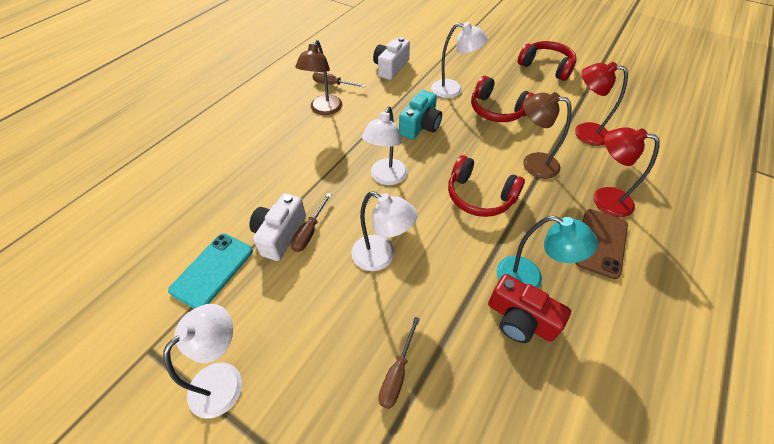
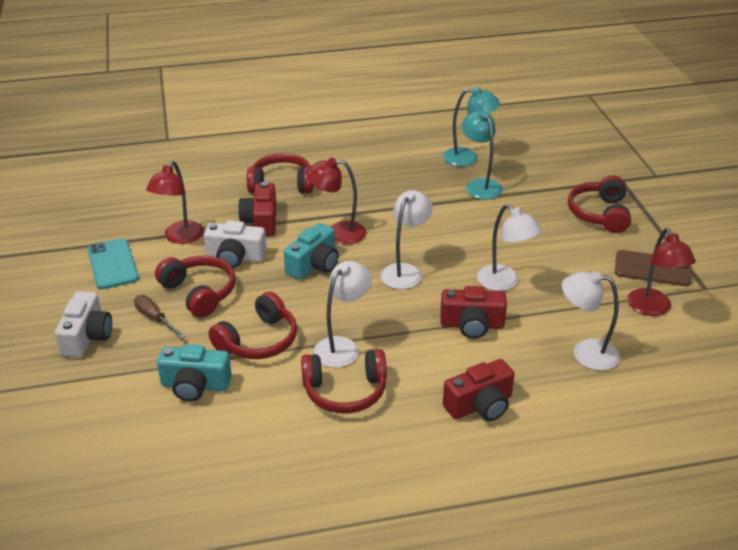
brown lamp: [295,40,342,115] [523,92,572,179] = 2 -> none = 0
brown screwdriver: [290,193,332,252] [312,72,366,88] [378,317,420,409] = 3 -> [134,295,185,338] = 1
red camera: [488,274,571,343] = 1 -> [238,182,276,237] [440,286,507,339] [443,359,515,421] = 3
red headphones: [448,155,525,217] [471,76,535,122] [518,41,576,81] = 3 -> [155,256,236,318] [208,291,297,359] [247,153,313,193] [301,349,387,414] [568,175,631,233] = 5
red lamp: [575,62,628,146] [594,127,660,217] = 2 -> [146,161,204,244] [306,158,367,245] [627,228,696,316] = 3
turquoise camera: [399,90,442,140] = 1 -> [157,344,232,402] [284,223,339,280] = 2
turquoise lamp: [496,216,598,289] = 1 -> [443,87,500,166] [461,110,502,200] = 2

